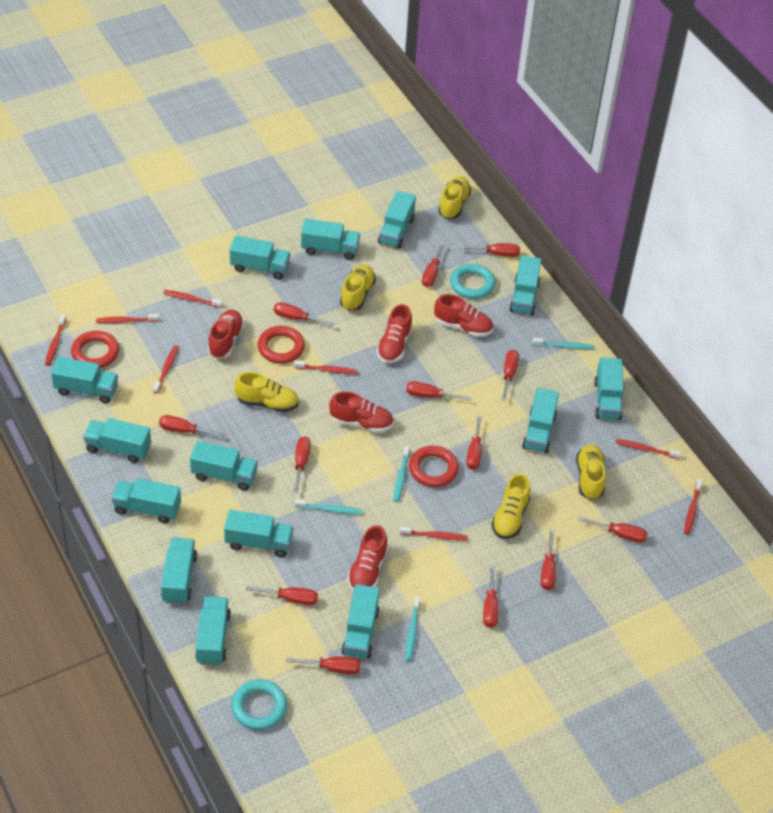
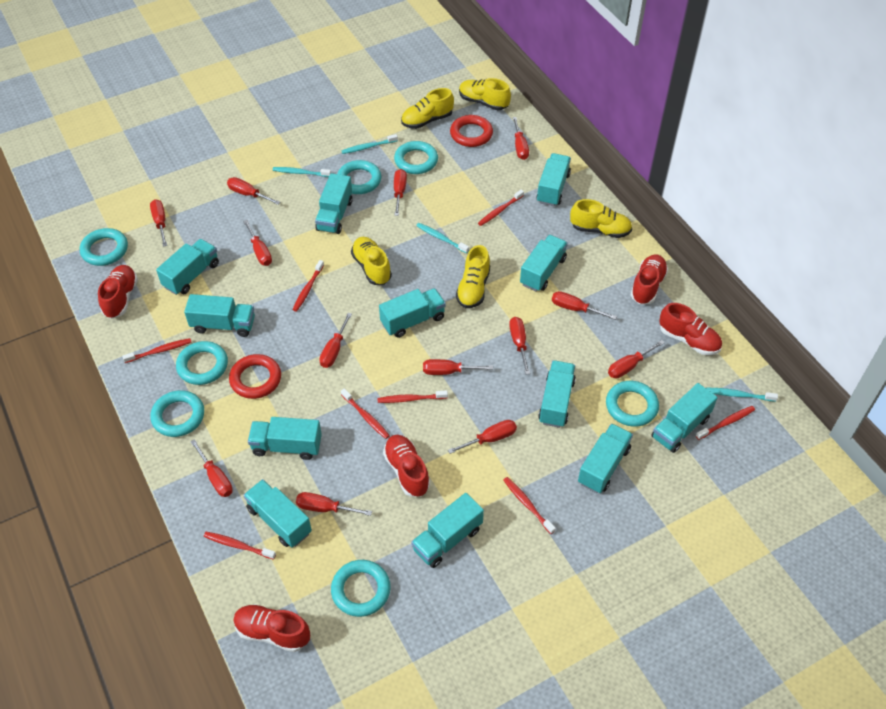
red ring: [71,331,119,368] [258,326,305,363] [409,446,459,487] = 3 -> [229,354,281,399] [450,115,493,147] = 2
turquoise ring: [231,679,287,730] [450,264,495,299] = 2 -> [80,228,128,266] [150,390,204,437] [176,341,228,385] [331,560,391,617] [338,160,381,194] [394,141,438,174] [606,381,659,427] = 7
turquoise truck: [51,357,118,403] [83,418,151,463] [111,478,181,524] [161,538,197,604] [190,441,258,491] [195,596,231,666] [224,510,294,557] [230,236,290,280] [301,219,360,260] [342,584,380,659] [378,191,416,249] [509,255,542,315] [522,388,559,453] [594,357,624,420] = 14 -> [156,239,219,295] [184,294,255,337] [244,479,312,548] [248,417,322,460] [315,173,353,234] [379,288,446,338] [411,493,484,568] [520,235,568,292] [536,153,571,206] [538,360,576,428] [578,424,633,493] [651,383,718,453] = 12

